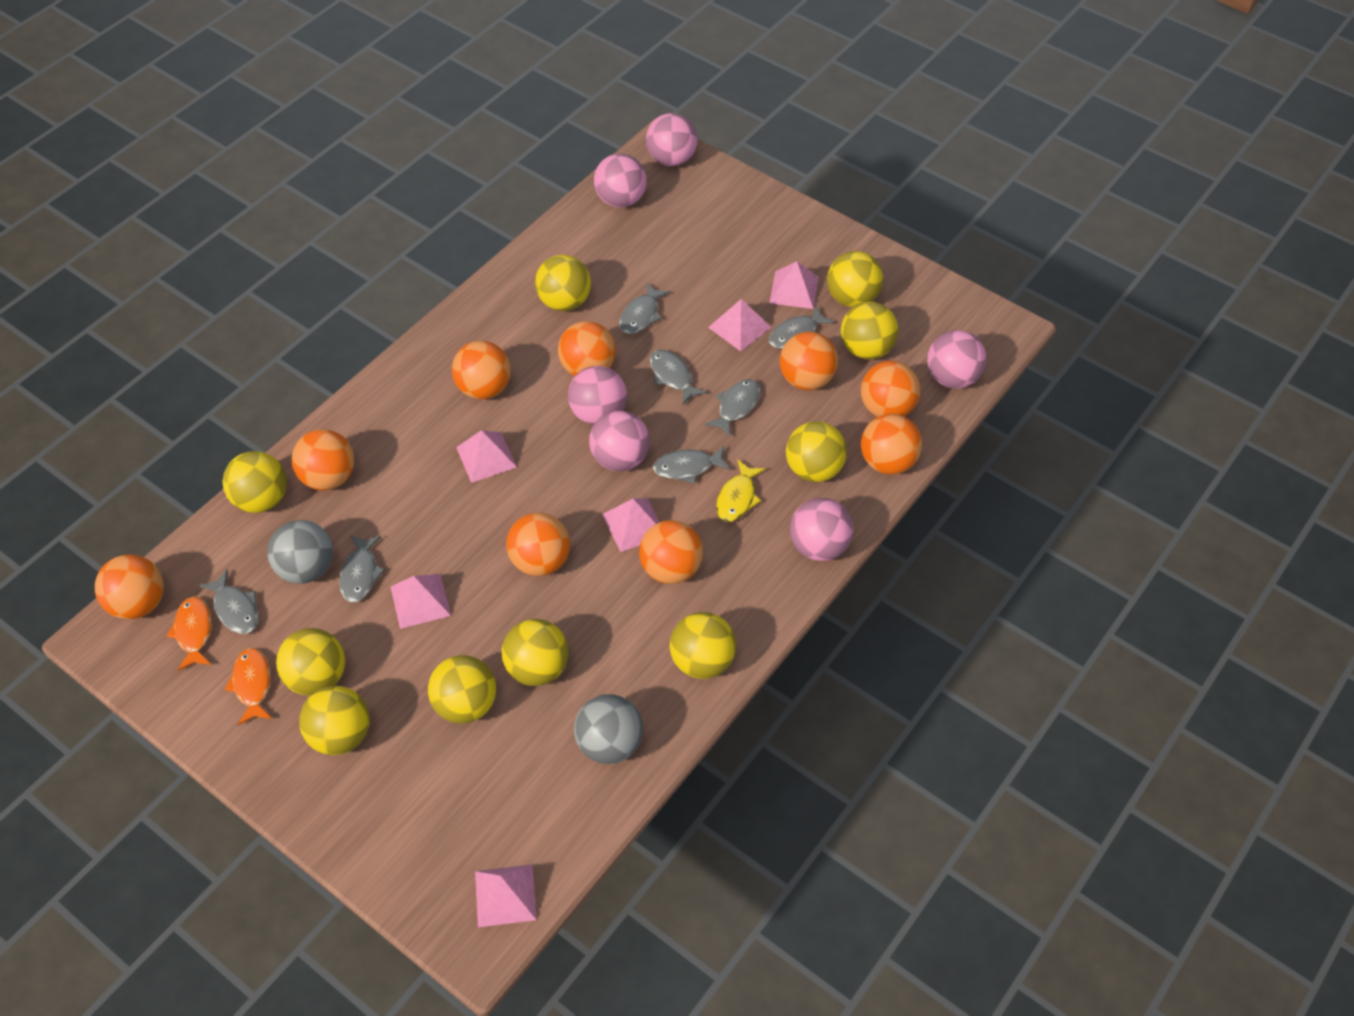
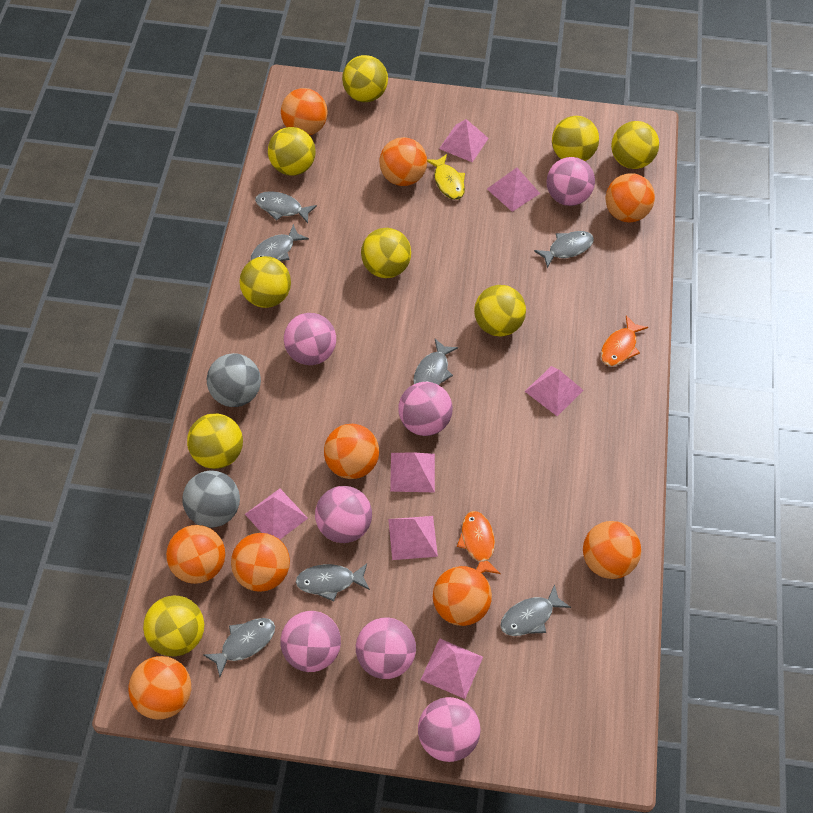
pink ball: [568,366,627,425] [589,411,650,471] [594,154,647,208] [646,113,698,166] [790,498,853,561] [927,330,987,389] = 6 -> [281,611,341,672] [284,313,336,365] [315,486,372,543] [356,617,416,679] [398,382,453,436] [418,697,481,762] [547,157,595,206] = 7
pink pyramid: [391,574,451,629] [456,430,517,483] [475,864,537,927] [602,498,660,552] [708,299,771,351] [769,261,819,309] = 6 -> [245,489,308,540] [388,516,438,560] [390,452,435,492] [421,638,483,699] [439,119,489,162] [487,168,540,212] [525,366,584,416] = 7
yellow ball: [223,451,287,513] [276,628,345,696] [299,686,370,755] [428,655,496,724] [502,619,569,686] [535,255,591,311] [670,612,736,679] [786,421,847,482] [827,251,883,307] [841,302,898,359] = 10 -> [143,596,204,656] [187,413,243,469] [240,256,291,308] [268,127,316,176] [342,55,388,102] [361,228,411,278] [474,285,526,337] [552,116,599,161] [611,121,659,169] = 9

